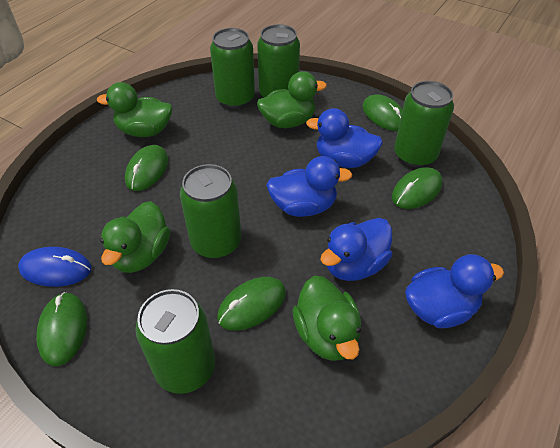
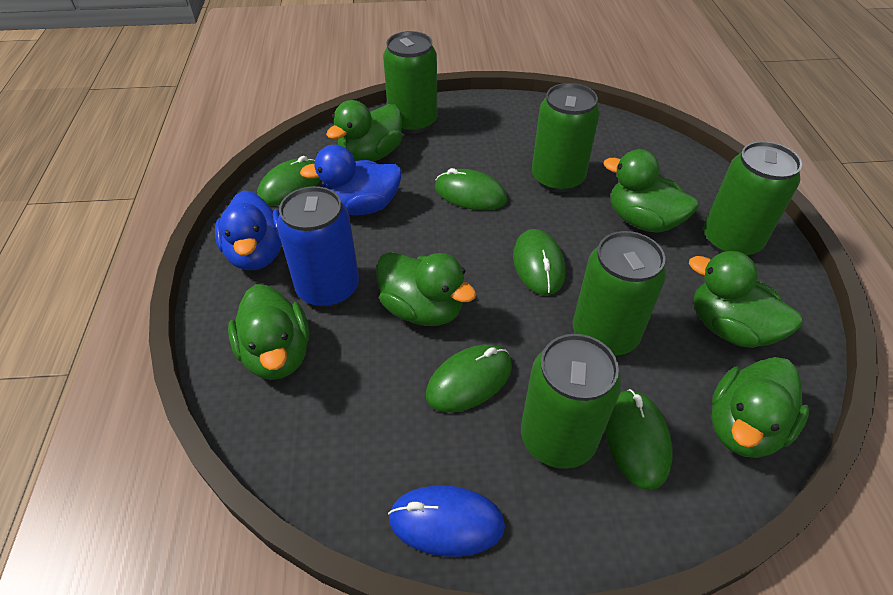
blue can: none = 0 -> [277,186,359,308] = 1
blue duck: [266,156,353,217] [306,108,383,168] [320,218,392,281] [405,254,504,328] = 4 -> [215,190,282,270] [300,145,402,215] = 2
green duck: [97,82,172,137] [100,201,170,273] [257,71,327,128] [292,276,361,361] = 4 -> [228,284,309,380] [326,100,403,162] [376,252,476,326] [604,149,698,233] [689,251,803,348] [711,357,809,458] = 6

